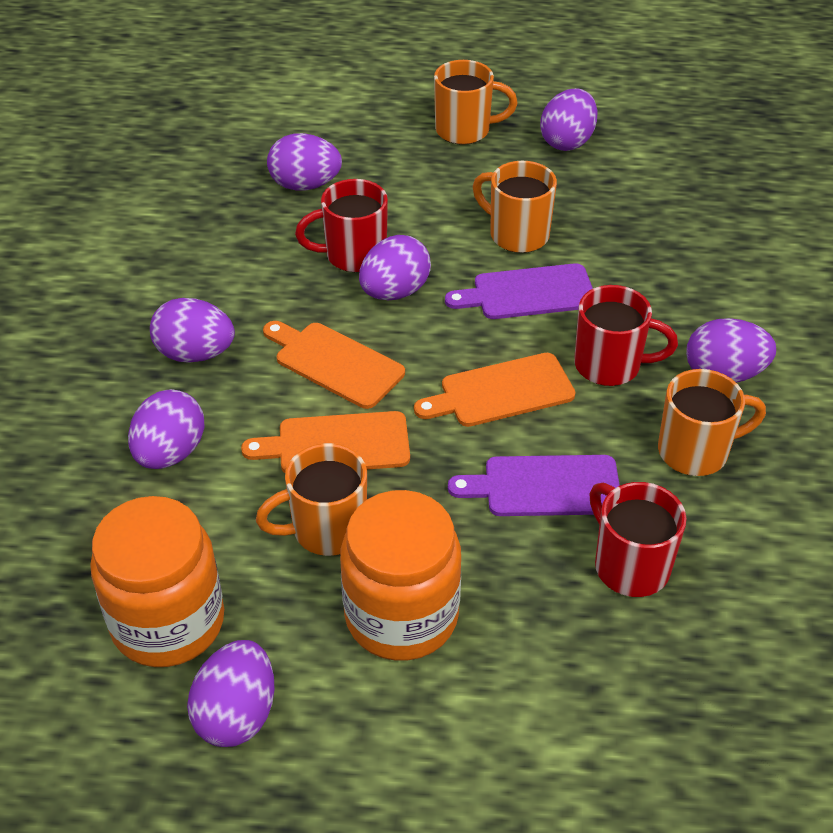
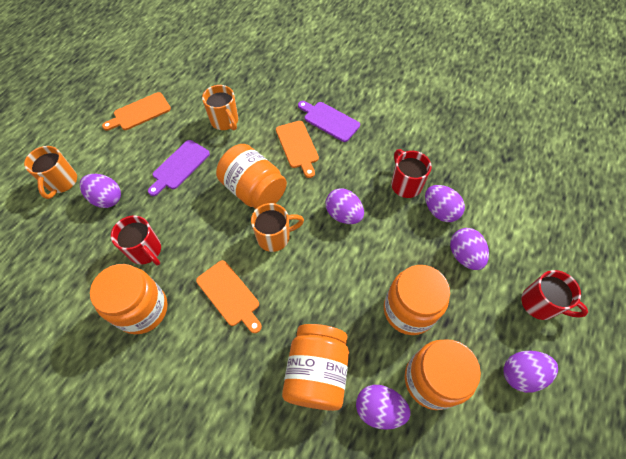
orange jar: [90,496,224,667] [340,490,461,661] = 2 -> [90,264,168,334] [216,144,287,209] [282,324,349,411] [384,265,450,335] [405,339,481,410] = 5
orange mug: [256,443,367,556] [434,60,518,145] [473,161,557,253] [658,369,766,476] = 4 -> [24,146,77,199] [202,85,238,130] [251,203,304,252] = 3
purple egg: [128,389,204,469] [150,298,235,363] [187,640,275,747] [267,133,342,191] [359,235,431,300] [540,88,597,151] [686,318,776,383] = 7 -> [80,174,121,208] [326,188,364,224] [356,385,410,430] [425,185,465,222] [450,228,489,270] [503,351,558,393] = 6

